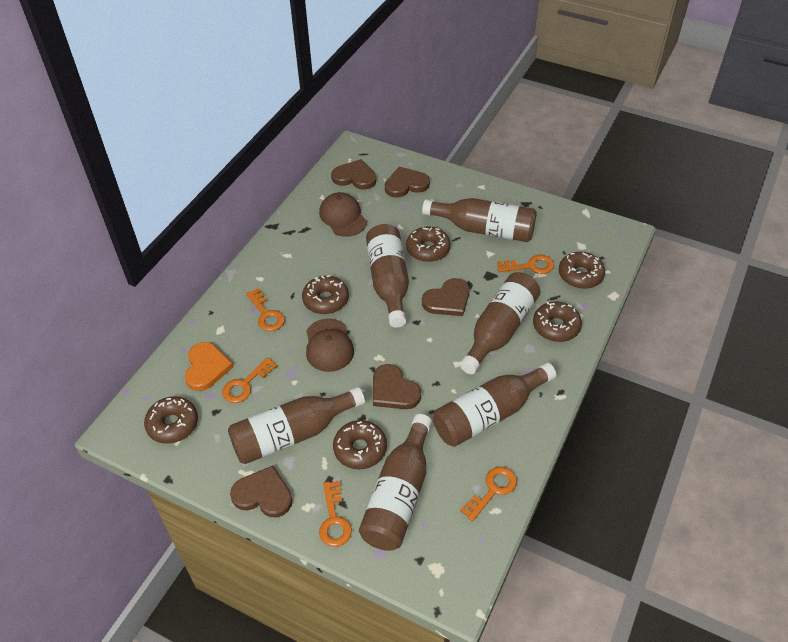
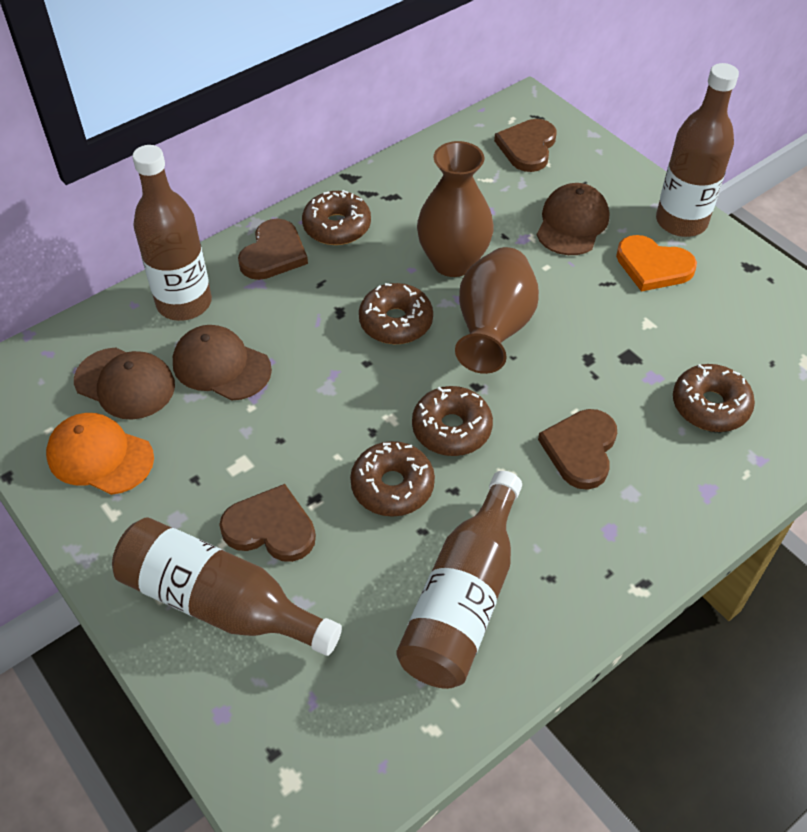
brown bottle: [228,387,365,464] [359,414,432,551] [366,224,409,328] [422,198,537,242] [433,363,556,447] [460,272,540,374] = 6 -> [112,517,342,656] [132,145,212,321] [396,471,522,689] [656,63,739,237] = 4
brown cap: [306,318,354,372] [319,192,367,237] = 2 -> [74,348,175,420] [173,325,272,401] [537,183,609,255] = 3
brown donut: [144,396,198,444] [302,275,349,314] [333,420,387,469] [406,226,451,262] [533,302,582,342] [559,252,605,289] = 6 -> [302,190,371,245] [350,441,435,517] [359,283,433,344] [412,386,493,456] [673,364,755,432] = 5
brown heart: [230,466,292,517] [331,159,376,190] [373,364,421,409] [385,167,430,198] [422,278,470,316] = 5 -> [219,484,316,562] [238,219,308,280] [494,119,556,172] [538,409,617,490] = 4
brown vase: none = 0 -> [417,141,494,277] [455,247,539,374] = 2
orange cap: none = 0 -> [46,413,154,495] = 1
orange key: [222,357,278,403] [246,288,285,331] [319,481,352,547] [460,467,517,522] [497,255,554,274] = 5 -> none = 0

